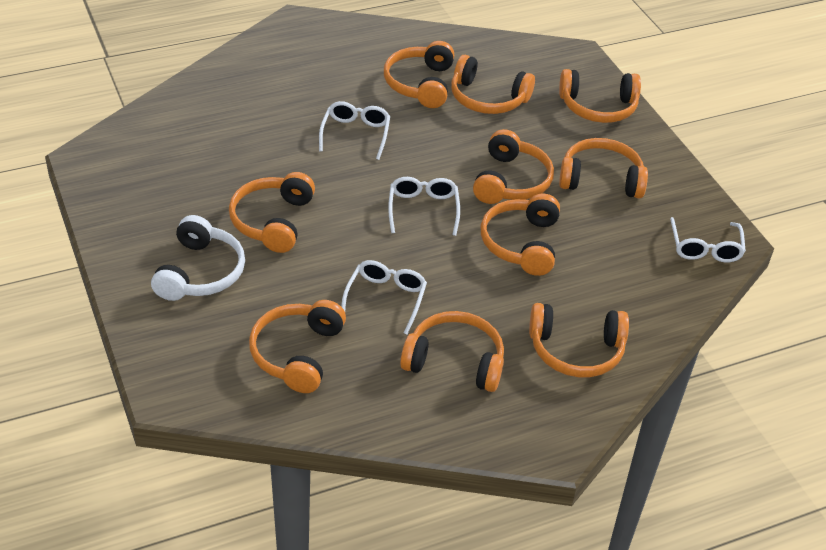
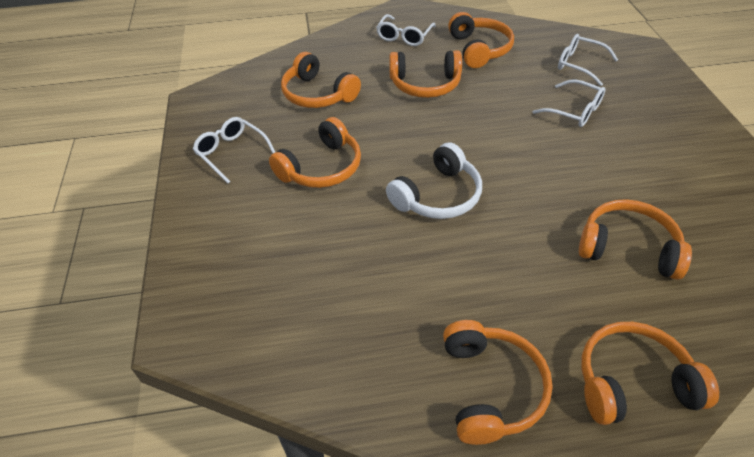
orange headphones: [229,172,315,253] [249,300,346,393] [384,41,454,108] [400,311,504,392] [451,55,535,114] [473,129,554,204] [481,193,560,276] [529,303,629,377] [559,69,641,123] [559,138,648,199] = 10 -> [269,117,361,188] [281,52,361,108] [389,50,462,98] [443,320,553,445] [448,12,514,68] [579,199,692,280] [581,322,719,425] = 7

